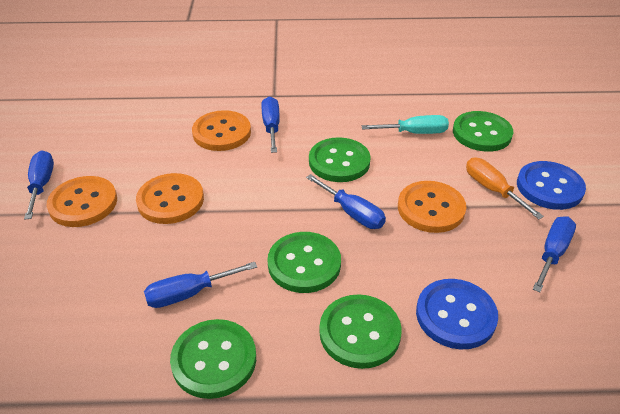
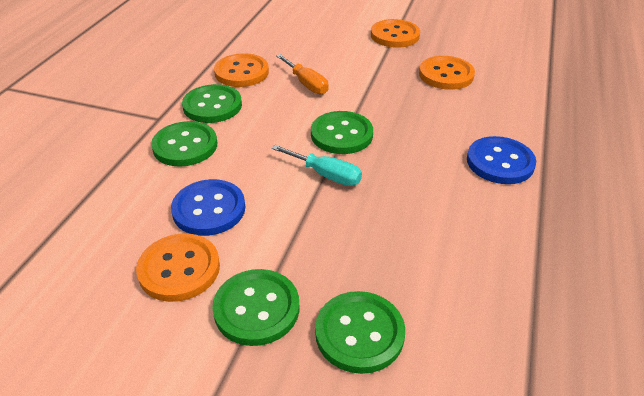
blue screwdriver: [24,151,54,220] [144,262,257,308] [261,96,280,153] [306,174,386,229] [533,216,576,292] = 5 -> none = 0

